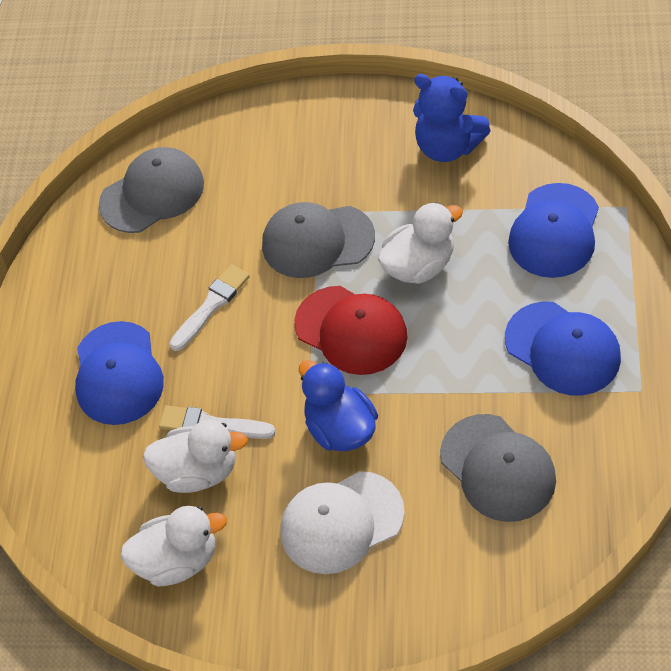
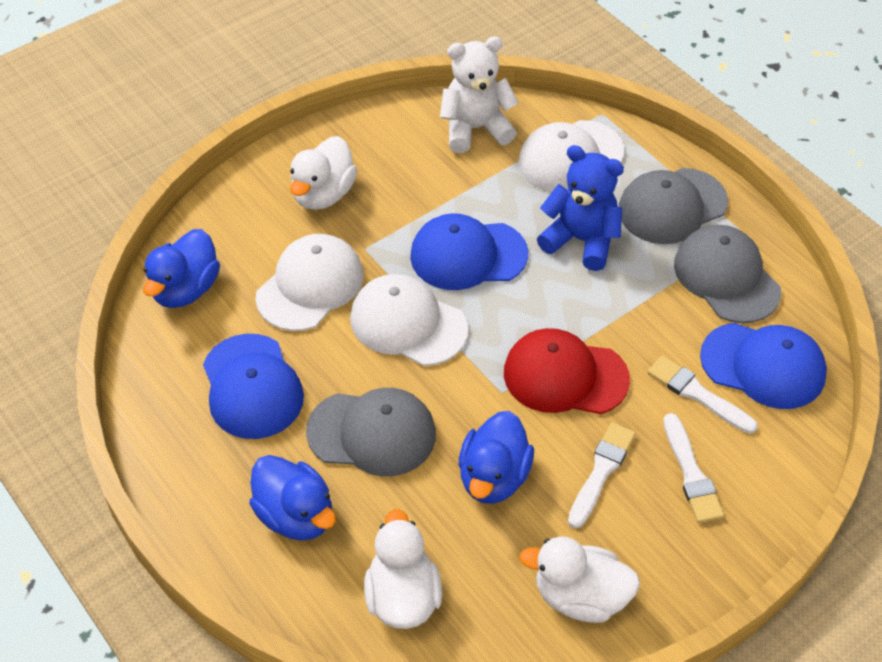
blue duck: [299,360,378,451] = 1 -> [143,229,220,308] [249,455,336,541] [458,411,534,504] = 3
white brush: [159,406,276,439] [169,264,250,351] = 2 -> [568,423,636,528] [647,355,758,434] [663,413,724,523] = 3
white cap: [280,471,405,574] = 1 -> [255,234,364,331] [350,274,468,366] [519,120,624,193] = 3
white teddy bear: none = 0 -> [440,36,519,153] = 1

